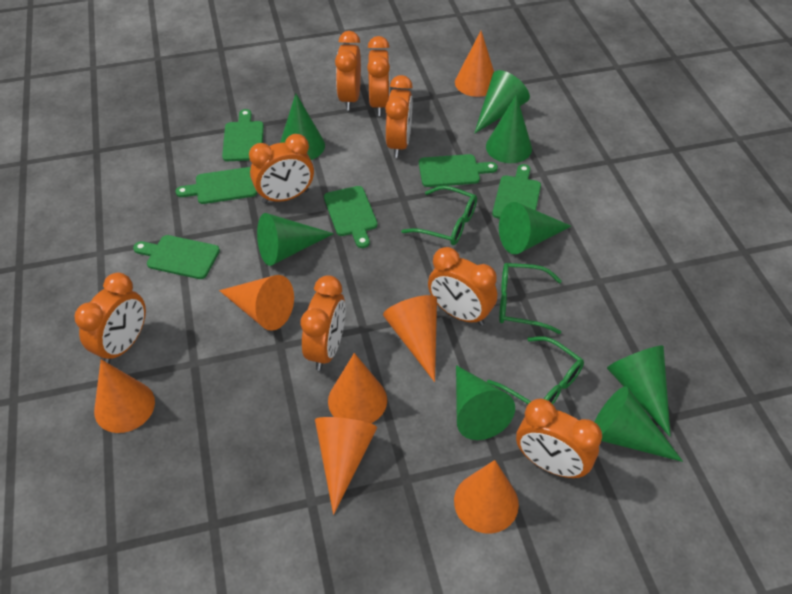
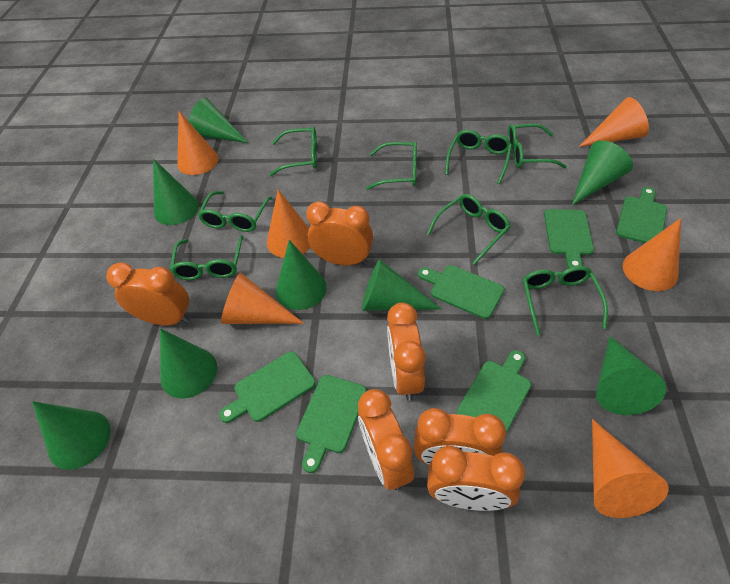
green glasses: [401,186,477,245] [487,336,584,404] [499,263,562,334] = 3 -> [170,235,243,280] [198,191,272,232] [269,127,317,176] [366,141,417,190] [427,194,511,265] [445,130,512,184] [508,123,567,169] [522,266,608,336] = 8
orange clock: [75,273,146,364] [249,134,314,204] [301,275,346,371] [335,31,361,110] [367,36,390,116] [385,75,413,158] [428,247,497,326] [516,399,602,479] = 8 -> [106,262,190,326] [306,201,373,266] [358,389,414,490] [387,303,426,401] [414,408,506,465] [427,445,525,511] = 6
orange cone: [94,359,155,433] [219,275,294,331] [315,417,377,515] [328,353,387,423] [383,295,437,382] [454,460,519,534] [455,31,494,97] = 7 -> [177,111,219,175] [221,272,304,324] [267,190,311,258] [579,97,649,147] [592,419,669,518] [623,218,681,291] = 6

